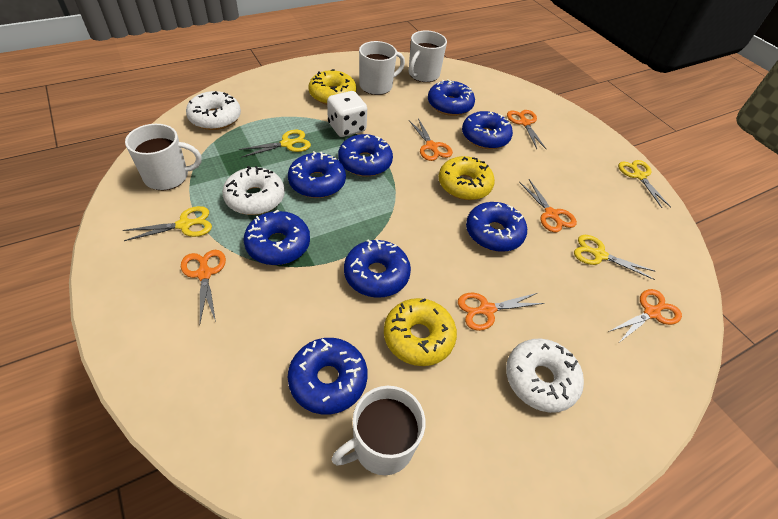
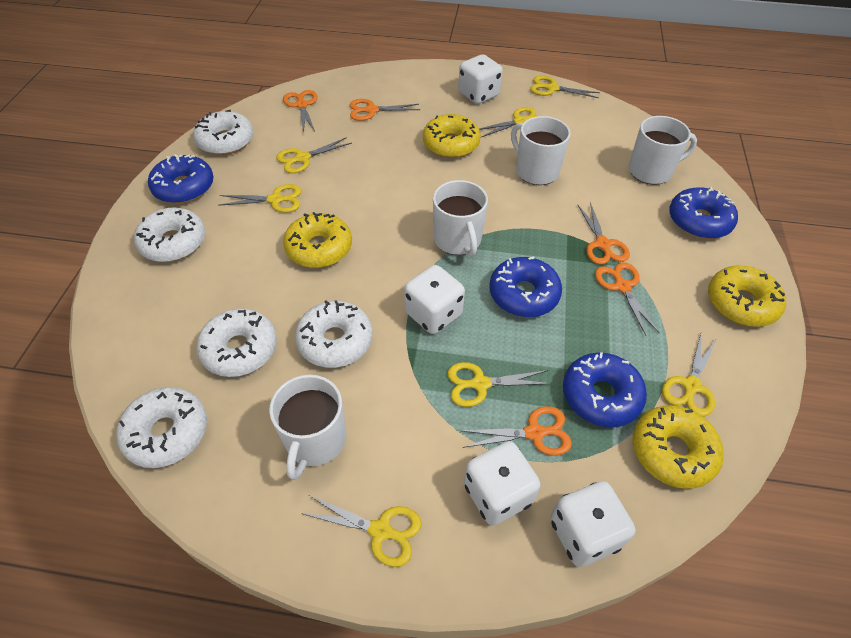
blue donut: [244,210,310,265] [288,151,346,198] [288,338,368,415] [338,134,393,177] [344,239,411,298] [428,79,475,116] [462,111,513,149] [466,202,527,252] = 8 -> [148,154,214,204] [489,257,562,317] [563,352,647,427] [669,187,738,239] = 4
orange scissors: [181,250,226,323] [409,118,453,161] [458,293,545,331] [507,110,546,149] [519,179,577,232] [608,289,682,342] = 6 -> [283,90,317,133] [350,99,420,121] [462,406,572,456] [578,202,630,265] [595,262,660,335] = 5
white dice: [327,91,367,137] = 1 -> [404,265,465,334] [458,54,503,104] [464,441,541,525] [550,481,635,567] = 4
white donut: [186,91,241,130] [222,166,285,215] [506,339,584,413] = 3 -> [116,387,207,468] [134,208,205,262] [193,110,253,155] [196,308,277,377] [295,300,373,368] = 5
yellow donut: [309,69,357,105] [384,298,457,366] [439,156,495,200] = 3 -> [283,212,352,268] [423,114,481,158] [633,405,724,489] [708,265,786,327] = 4
yellow scissors: [123,206,212,241] [238,130,311,157] [574,235,655,280] [618,160,671,208] = 4 -> [218,184,302,213] [276,137,352,173] [301,496,422,567] [447,362,552,407] [479,107,537,137] [530,75,600,98] [662,334,716,417] = 7

